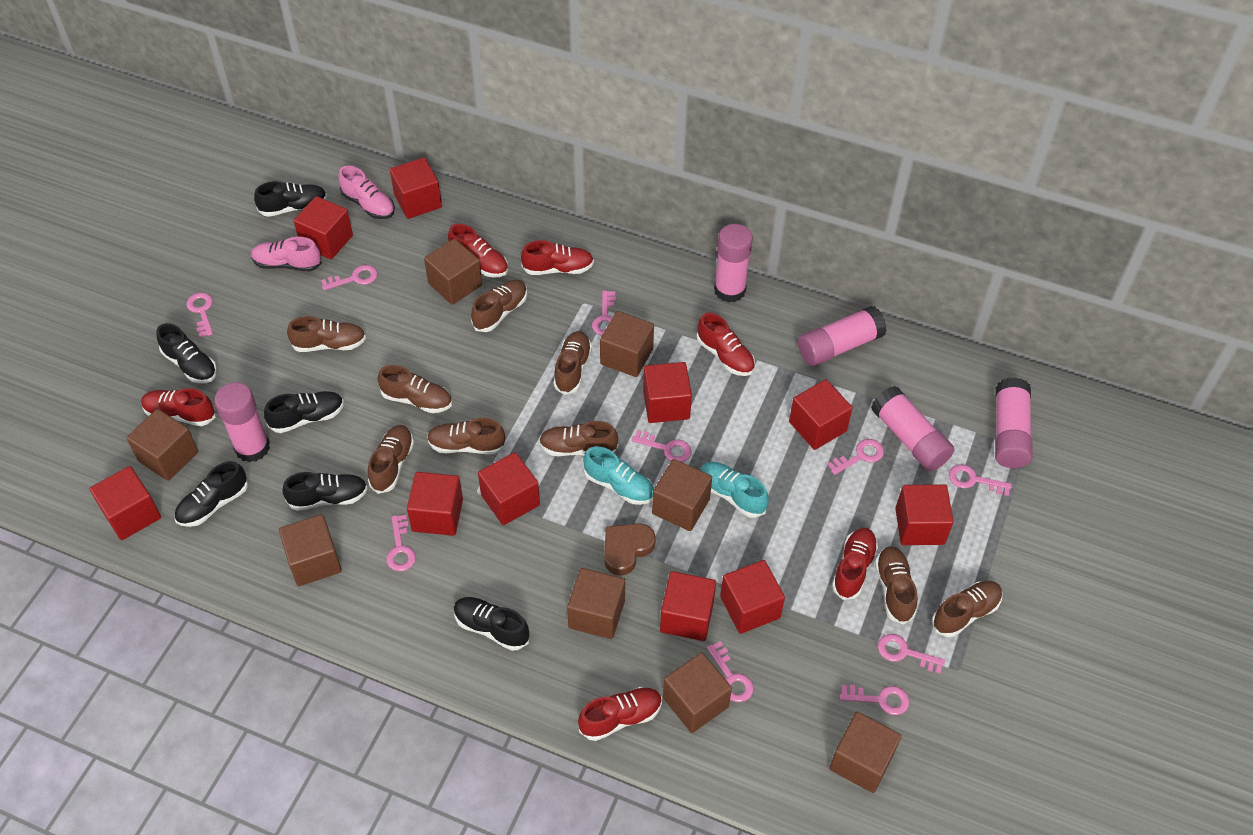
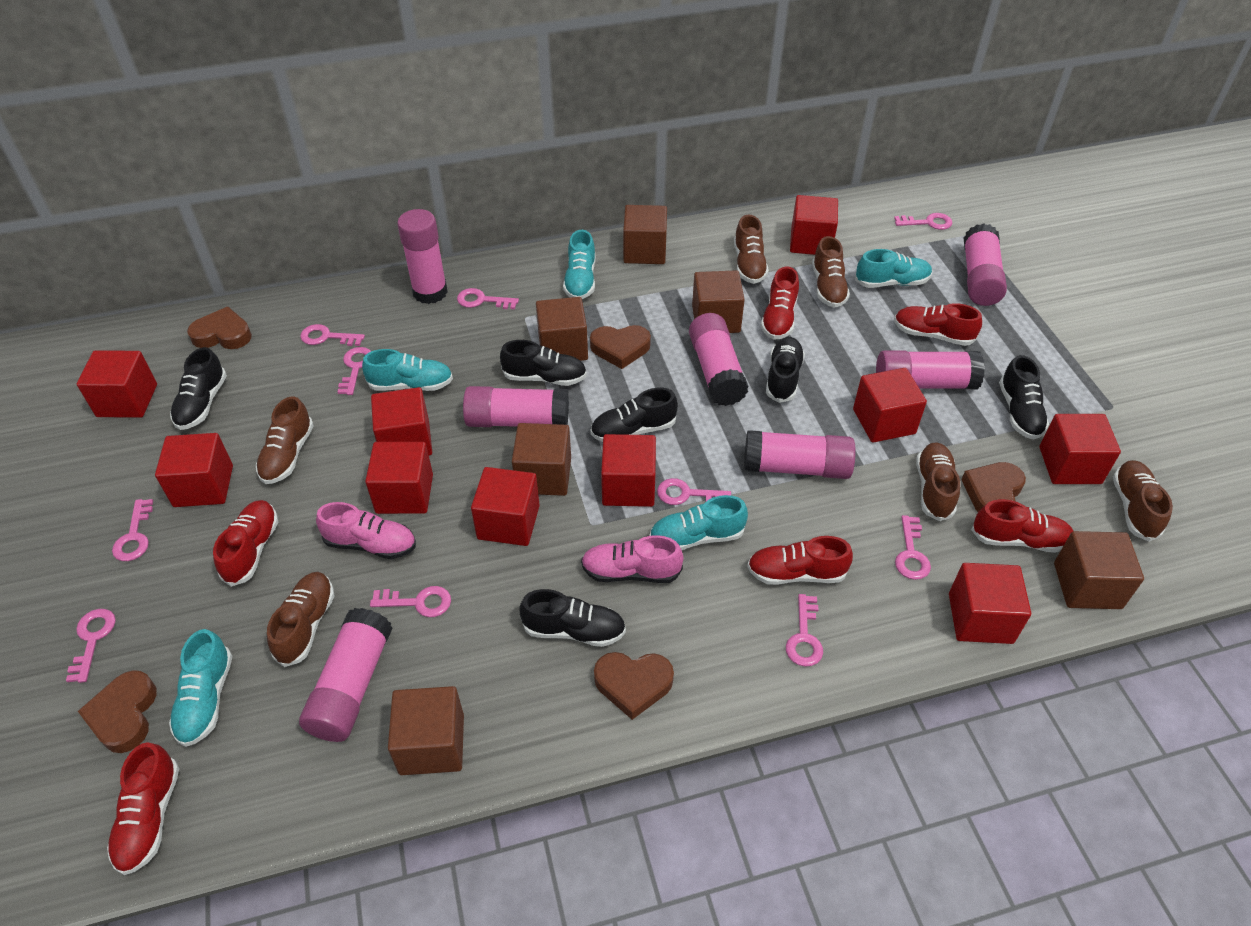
brown cube: [126,409,198,481] [279,514,342,586] [424,238,482,305] [567,568,625,639] [600,311,654,377] [652,459,712,531] [663,652,732,733] [830,712,902,793] = 8 -> [388,686,464,775] [512,423,571,496] [536,297,588,361] [623,205,667,264] [692,270,745,333] [1054,531,1144,609] = 6
brown heart: [604,523,656,576] = 1 -> [78,670,157,753] [187,307,252,349] [590,325,651,369] [594,652,674,720] [961,462,1026,512] = 5
brown shoe: [287,316,366,352] [368,425,414,494] [378,365,452,413] [427,418,506,455] [471,280,527,332] [539,421,618,456] [554,331,592,395] [875,546,918,625] [932,581,1003,637] = 9 -> [256,396,314,484] [267,572,334,667] [734,215,769,284] [812,236,850,308] [916,442,960,521] [1113,460,1173,542] = 6
pink glue stick: [214,382,270,462] [714,224,753,303] [798,306,887,366] [871,386,954,471] [995,377,1033,468] = 5 -> [299,608,392,742] [397,209,448,304] [463,386,569,427] [689,313,749,406] [744,430,856,479] [876,350,985,389] [963,223,1007,306] = 7
turquoise shoe: [583,446,654,505] [700,462,769,518] = 2 -> [169,629,232,747] [362,349,453,391] [563,230,595,299] [649,495,748,550] [855,249,932,288] = 5

